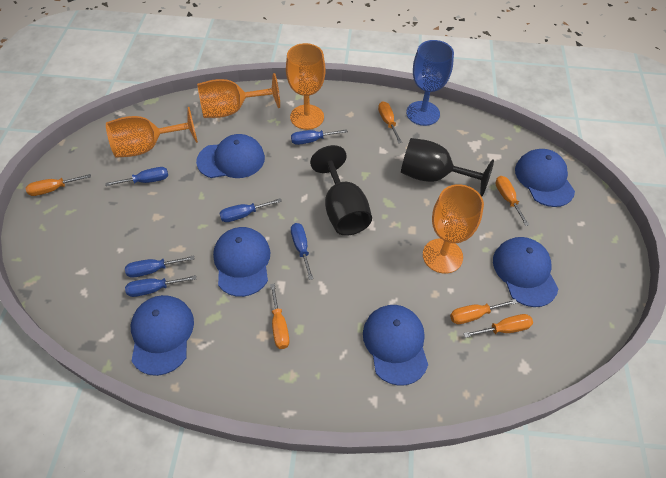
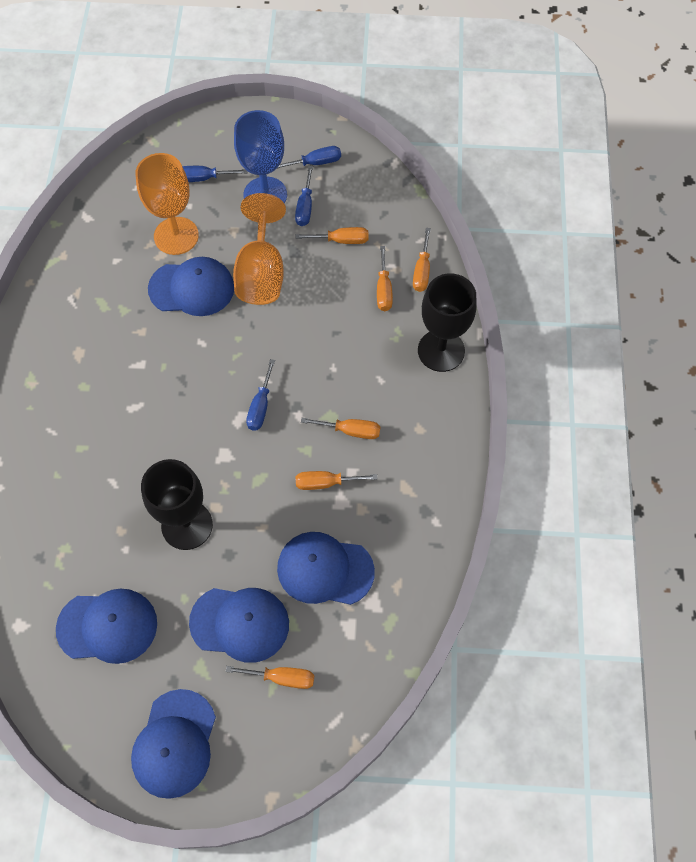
blue cap: [131,295,194,376] [196,134,265,178] [213,227,270,297] [363,305,428,386] [493,237,558,307] [515,149,575,207] = 6 -> [56,589,157,664] [131,689,216,799] [148,257,234,316] [189,588,289,663] [277,532,375,605] = 5
blue screwdriver: [105,167,168,186] [125,255,194,278] [125,275,196,297] [219,198,282,222] [291,129,348,145] [291,223,313,280] = 6 -> [182,166,247,182] [246,359,275,430] [277,146,341,169] [295,166,313,226] = 4
orange goblet: [106,107,198,158] [197,73,280,118] [286,43,325,130] [423,184,484,274] = 4 -> [135,153,199,255] [233,193,286,305] = 2

